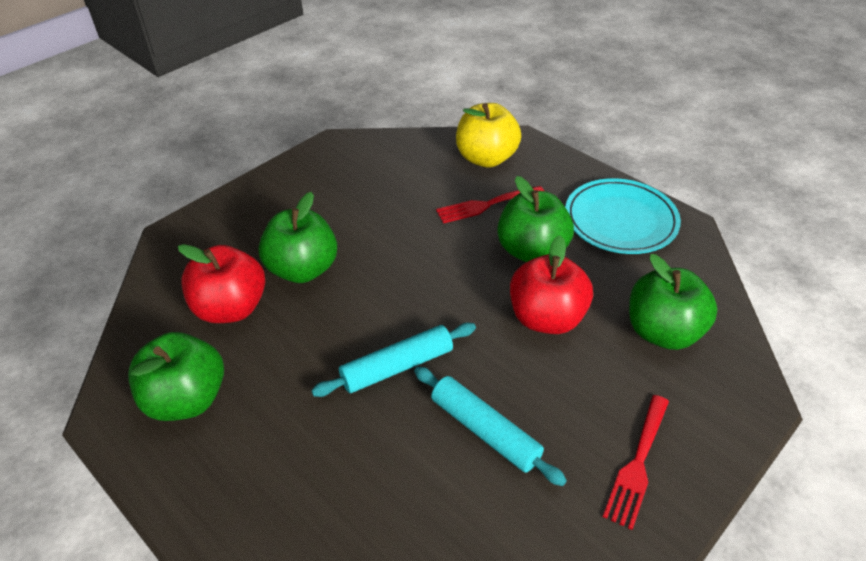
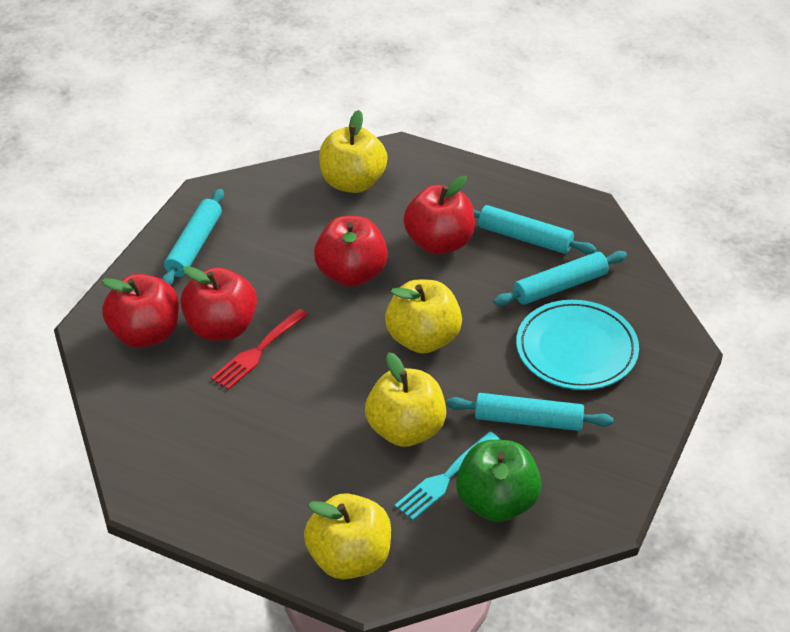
green apple: [128,332,224,421] [259,192,337,283] [497,176,574,262] [629,254,718,350] = 4 -> [456,440,542,522] = 1
red apple: [178,244,265,323] [510,235,593,334] = 2 -> [102,274,179,348] [180,266,257,341] [314,216,388,287] [403,176,475,255] = 4
red fork: [436,186,544,224] [603,395,669,530] = 2 -> [211,309,308,390] = 1
turquoise fork: none = 0 -> [395,432,500,520] = 1
turquoise rolling pin: [311,322,476,397] [414,366,567,486] = 2 -> [162,189,224,285] [446,393,614,431] [474,205,597,254] [494,251,627,306] = 4
yellow apple: [456,103,521,167] = 1 -> [304,493,391,579] [319,110,388,193] [365,352,446,447] [385,279,462,354] = 4

